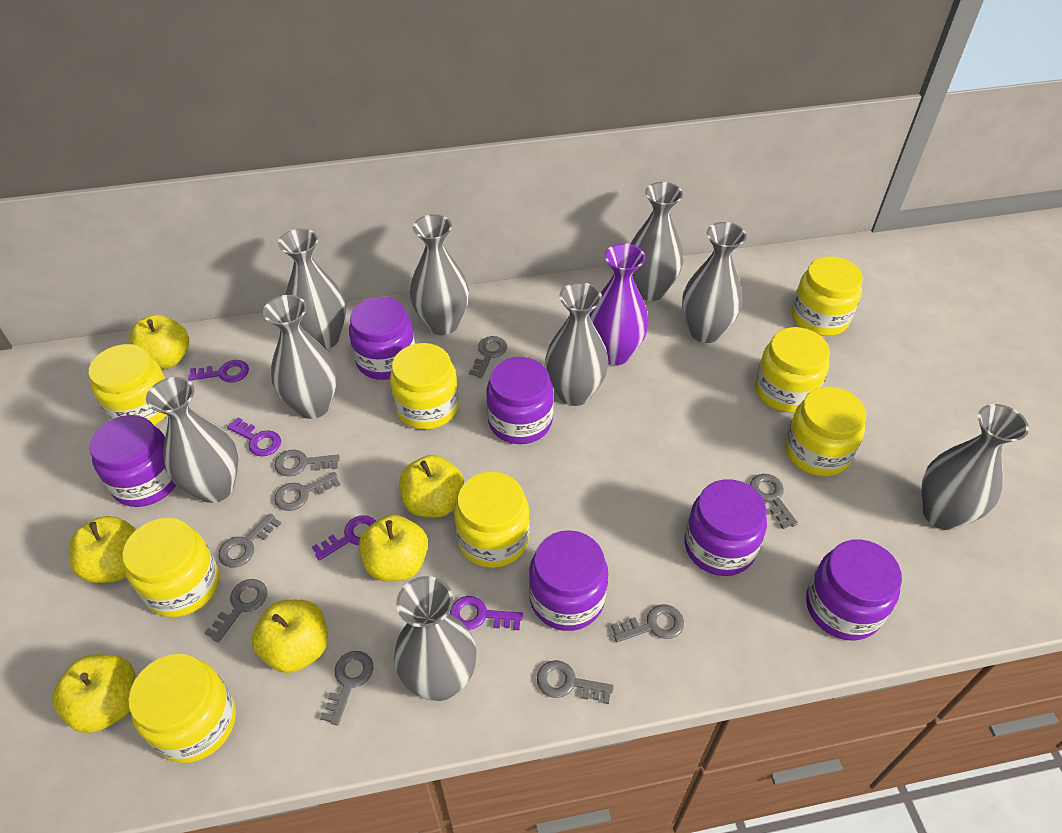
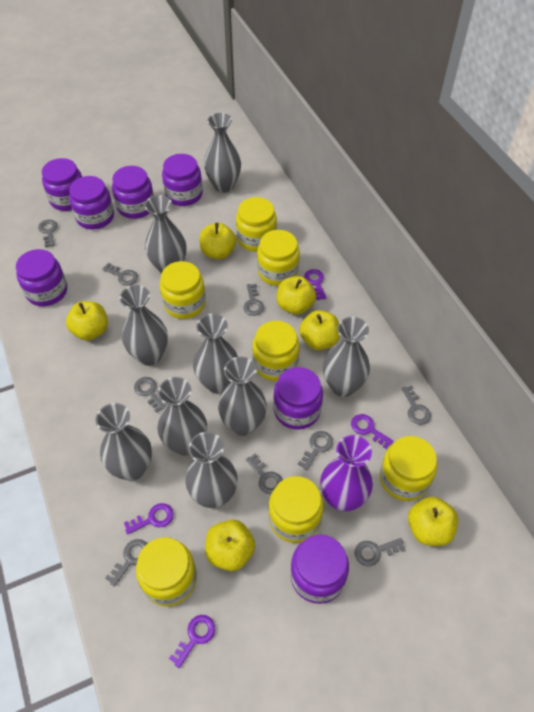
purple jar: [89,415,176,507] [349,297,415,380] [486,357,554,444] [529,530,608,631] [684,479,767,576] [806,539,902,640] = 6 -> [16,249,67,306] [42,158,82,211] [69,176,114,229] [112,166,154,219] [162,154,203,206] [273,367,323,430] [290,535,349,604] = 7
yellow jar: [89,344,167,425] [122,518,219,617] [128,654,236,763] [390,343,459,430] [454,472,530,568] [755,327,830,412] [785,387,866,476] [792,256,863,336] = 8 -> [136,537,197,606] [160,261,206,319] [236,197,277,252] [252,321,300,381] [257,230,300,286] [269,476,324,543] [380,436,437,501] = 7

